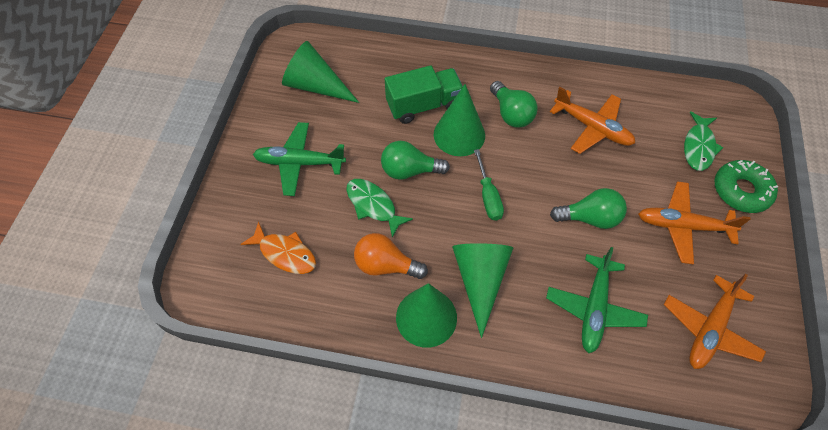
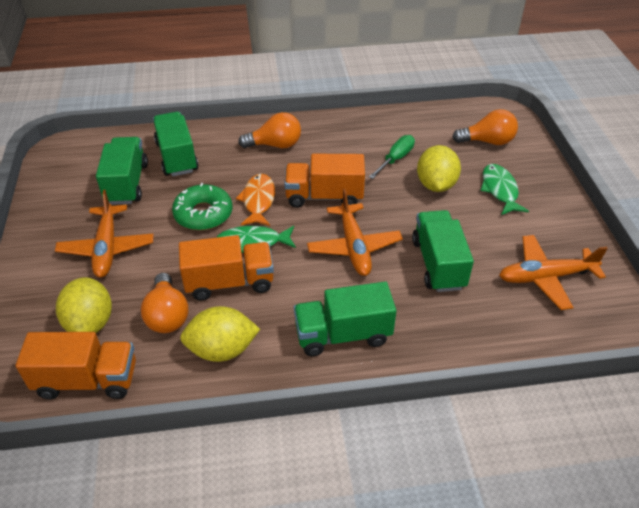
green cone: [282,41,359,103] [396,283,457,348] [434,84,485,156] [452,243,513,338] = 4 -> none = 0
green light bulb: [381,141,450,180] [490,81,537,128] [550,188,627,229] = 3 -> none = 0
green plane: [253,122,346,196] [546,247,648,353] = 2 -> none = 0
green truck: [385,65,463,124] = 1 -> [96,137,148,205] [153,112,198,176] [294,282,397,356] [412,210,474,292] = 4
orange light bulb: [354,233,428,279] = 1 -> [141,273,188,333] [238,112,301,148] [452,109,518,145] = 3
orange truck: none = 0 -> [16,332,136,399] [179,235,274,301] [284,154,365,208] = 3
yellow lemon: none = 0 -> [56,277,112,333] [180,306,260,362] [417,145,461,192] = 3

